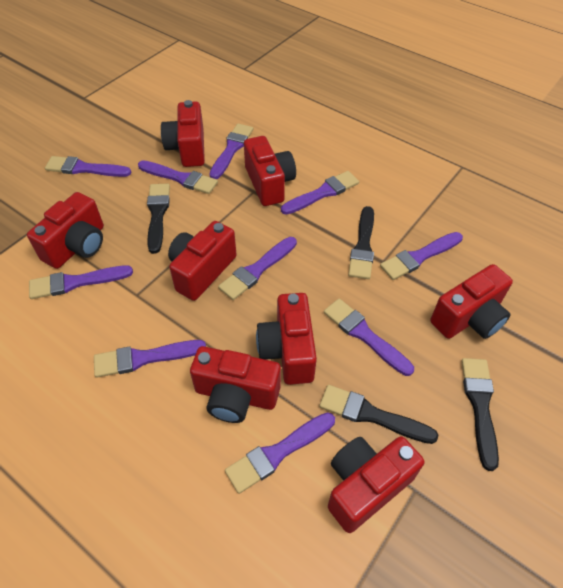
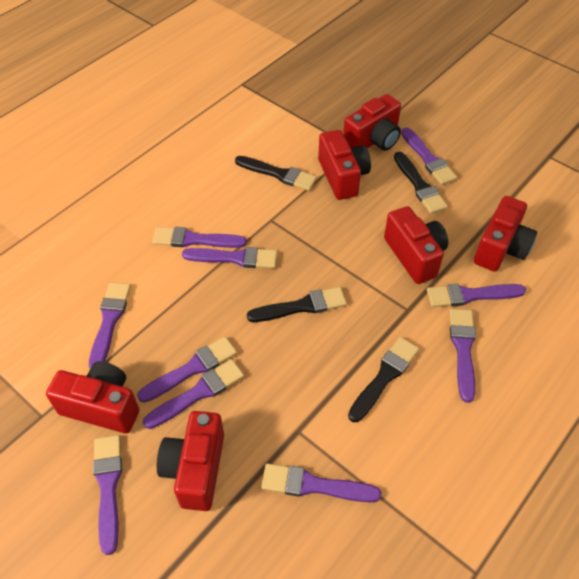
red camera: [27,192,104,269] [161,100,205,167] [168,221,237,301] [190,346,281,423] [244,136,296,206] [256,293,317,385] [328,436,424,533] [430,264,513,339] = 8 -> [46,361,139,434] [157,411,224,511] [318,130,371,200] [343,94,401,151] [384,206,448,284] [474,196,537,272] = 6

